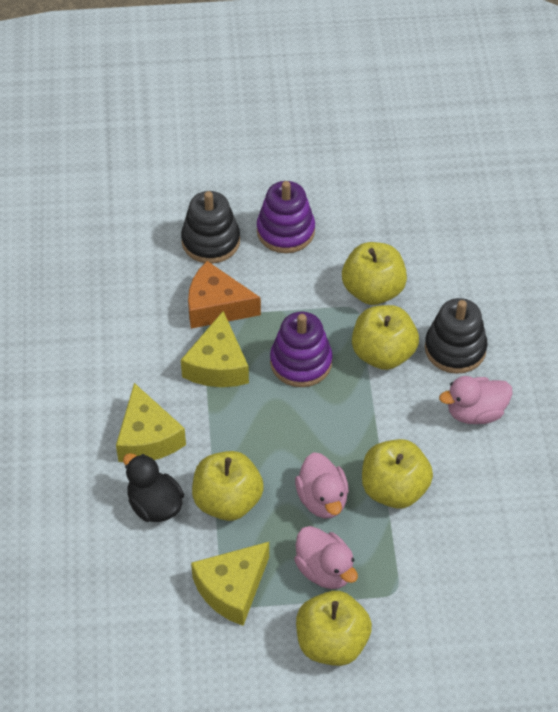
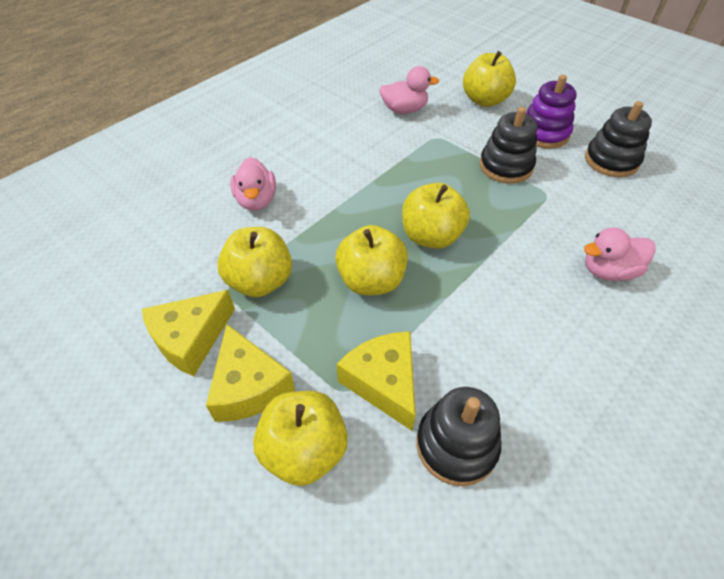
black duck: [123,453,184,522] = 1 -> none = 0
black stacking toy: [181,191,240,264] [425,298,488,374] = 2 -> [416,387,501,486] [479,107,537,184] [585,101,652,178] = 3
orange cheese: [188,261,261,329] = 1 -> none = 0
purple stacking toy: [257,181,315,253] [270,312,332,387] = 2 -> [526,75,577,149] = 1

